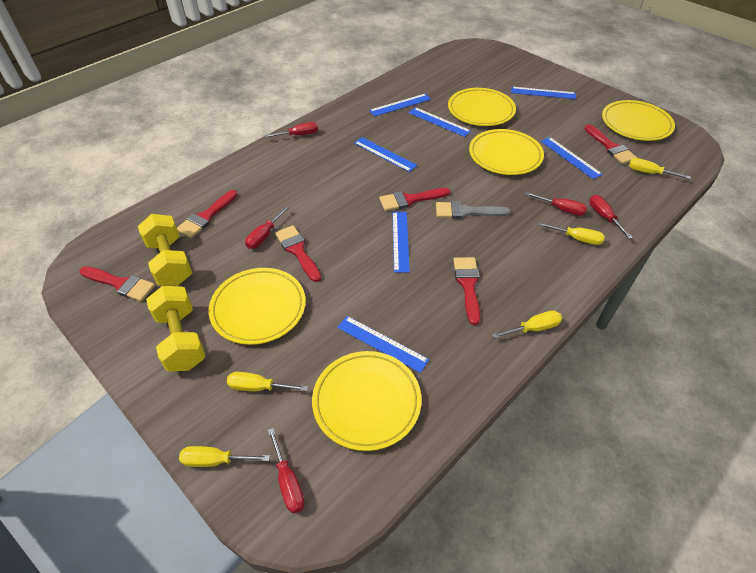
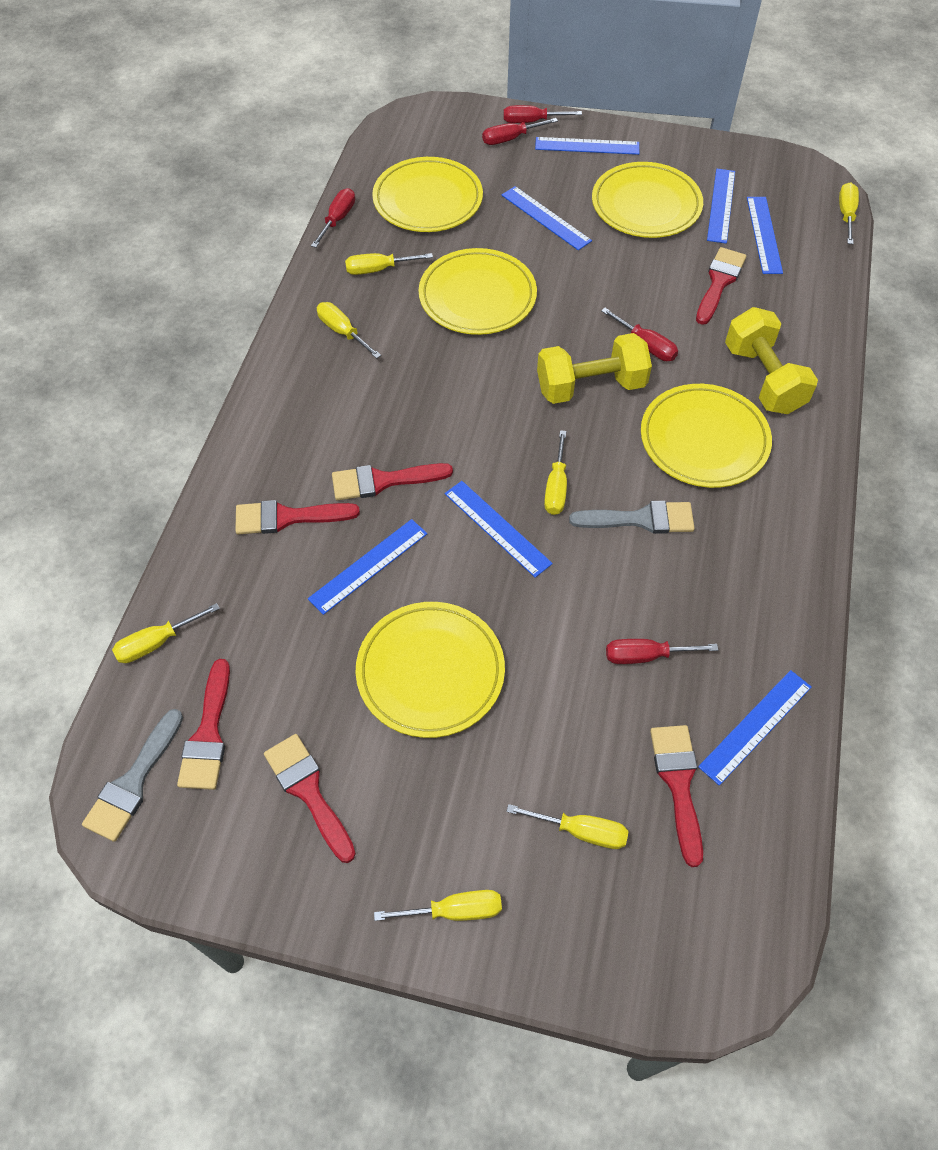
grey brush: [436,201,511,219] = 1 -> [82,709,183,842] [569,501,695,534] = 2
yellow screwdriver: [179,446,270,467] [227,372,308,391] [492,310,562,338] [538,222,605,245] [629,158,691,179] = 5 -> [112,603,220,663] [317,302,381,359] [345,253,433,275] [374,890,502,921] [506,804,628,849] [544,430,567,515] [839,183,859,244] = 7

